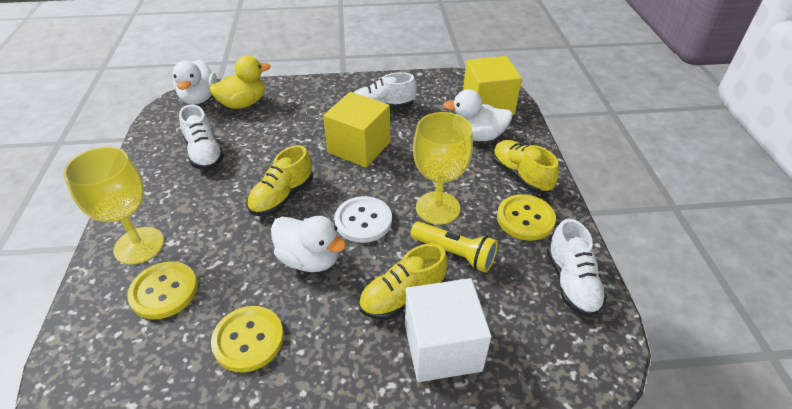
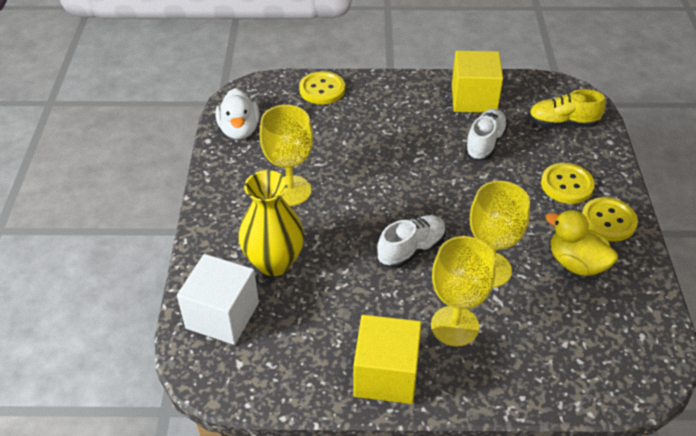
white button: [334,196,392,243] = 1 -> none = 0
white duck: [172,60,217,105] [271,216,346,272] [443,89,513,141] = 3 -> [216,88,259,140] = 1
white shoe: [179,104,224,170] [354,72,417,109] [547,219,607,317] = 3 -> [377,215,446,268] [465,109,508,160] = 2
yellow flashlight: [410,221,498,273] = 1 -> none = 0
yellow goblet: [63,146,164,265] [413,112,473,225] = 2 -> [260,105,313,206] [431,236,495,346] [470,181,530,287] = 3
yellow shoe: [247,145,313,216] [359,244,448,320] [493,140,559,193] = 3 -> [528,89,605,127] = 1
yellow vase: none = 0 -> [239,170,304,276] = 1

